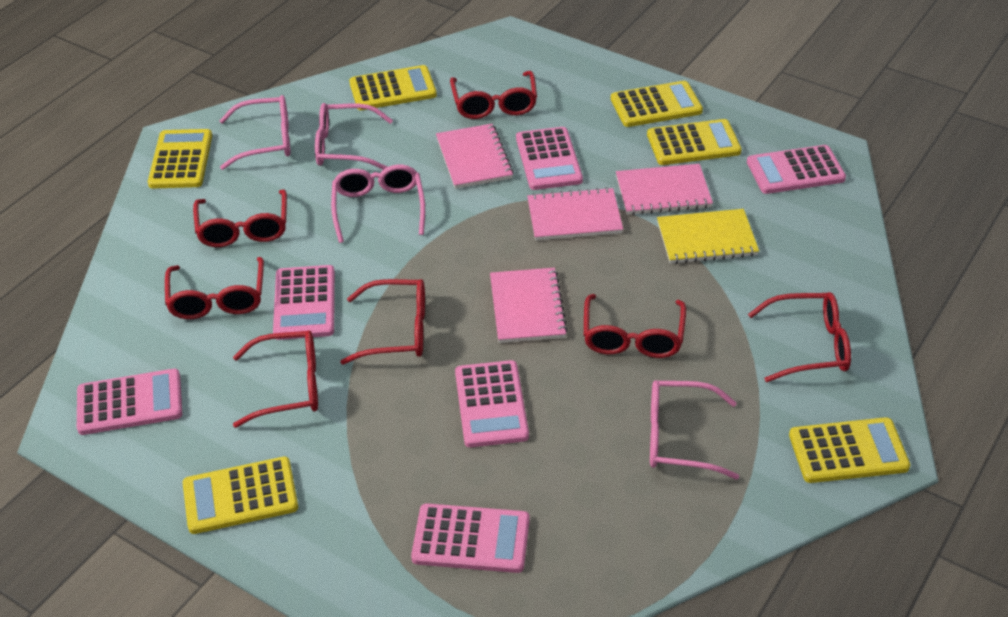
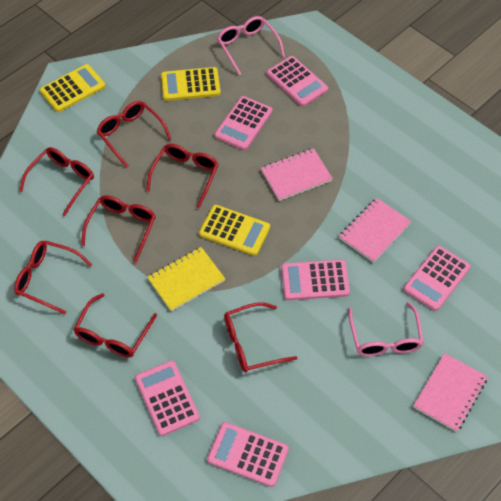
pink glasses: [219,95,291,170] [315,103,393,170] [331,165,425,243] [650,380,739,479] = 4 -> [217,16,285,75] [348,302,424,356] = 2
pink notebook: [436,124,514,189] [490,268,568,343] [527,187,623,241] [616,164,713,215] = 4 -> [261,148,333,201] [339,198,411,263] [413,353,488,432] = 3
yellow calculator: [148,129,212,188] [183,457,298,534] [349,65,437,110] [611,81,703,127] [647,119,742,165] [789,417,910,483] = 6 -> [40,64,106,112] [161,67,221,101] [199,205,270,256] = 3

